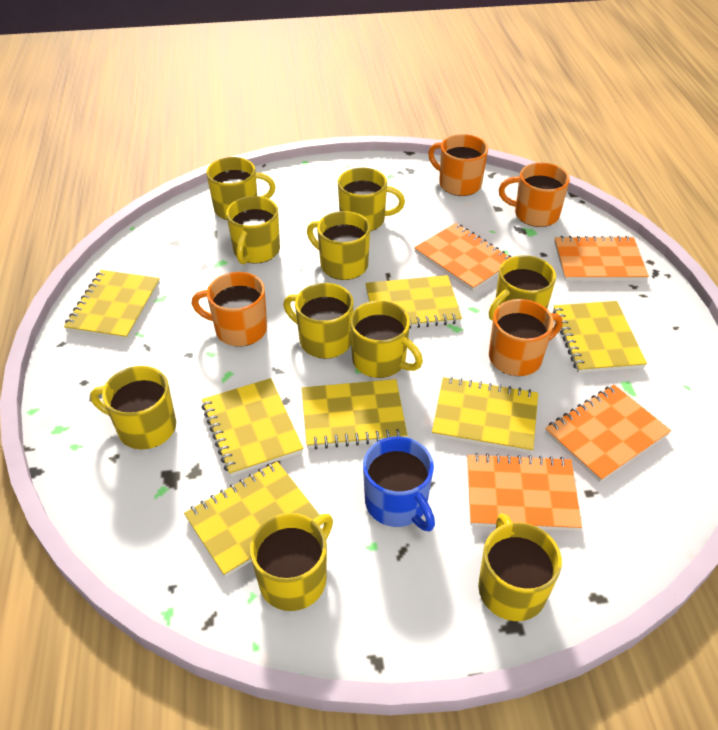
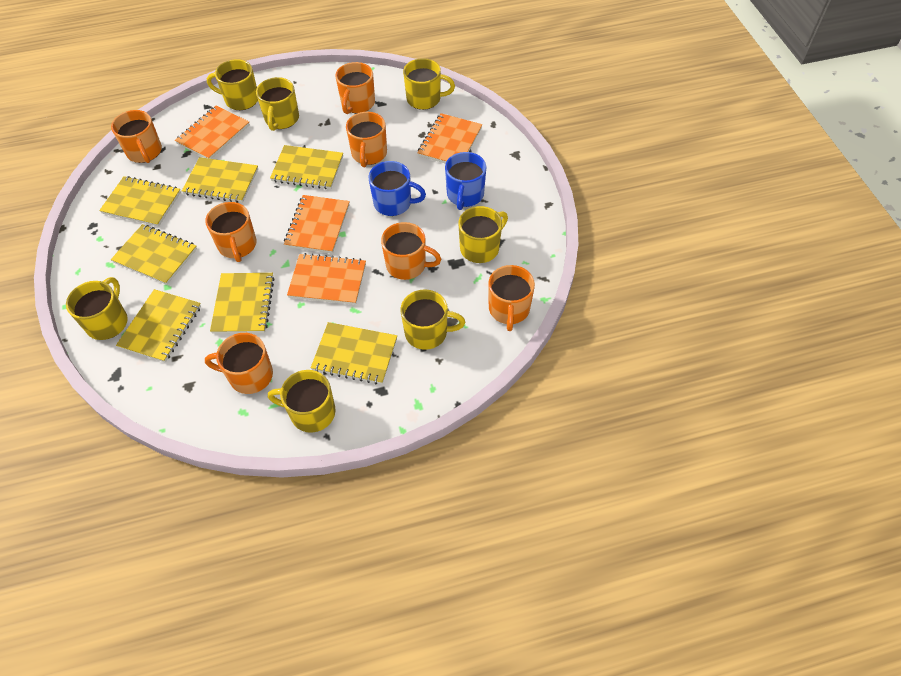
blue mug: [363,437,435,531] = 1 -> [368,161,426,216] [445,152,487,210] = 2
orange mug: [191,272,267,347] [428,134,488,196] [489,299,563,376] [499,163,570,227] = 4 -> [111,110,162,163] [205,202,257,262] [205,333,273,394] [335,62,375,114] [346,112,387,167] [381,222,441,280] [488,265,535,331] = 7
yellow mug: [90,366,176,449] [206,157,276,220] [226,196,280,264] [250,513,333,611] [283,283,354,359] [307,211,370,280] [338,168,405,231] [350,301,423,378] [478,513,562,621] [489,255,556,321] = 10 -> [66,277,128,340] [207,59,258,110] [256,77,299,131] [268,370,336,433] [401,289,465,350] [403,58,455,110] [458,206,508,263] = 7

